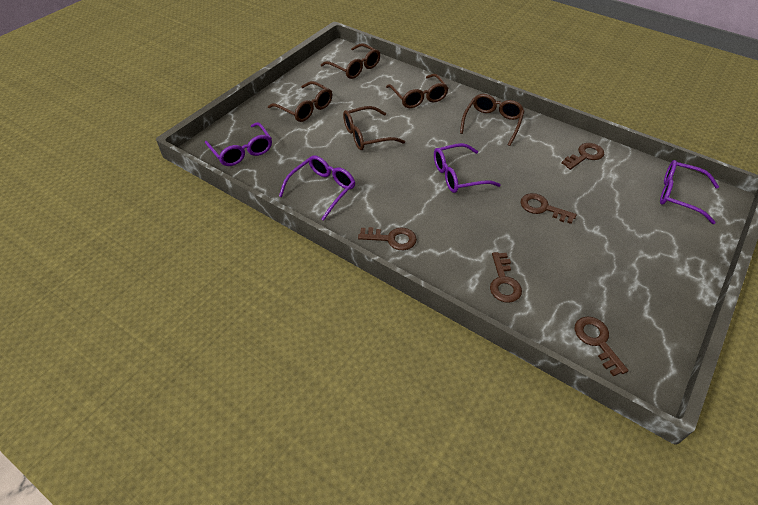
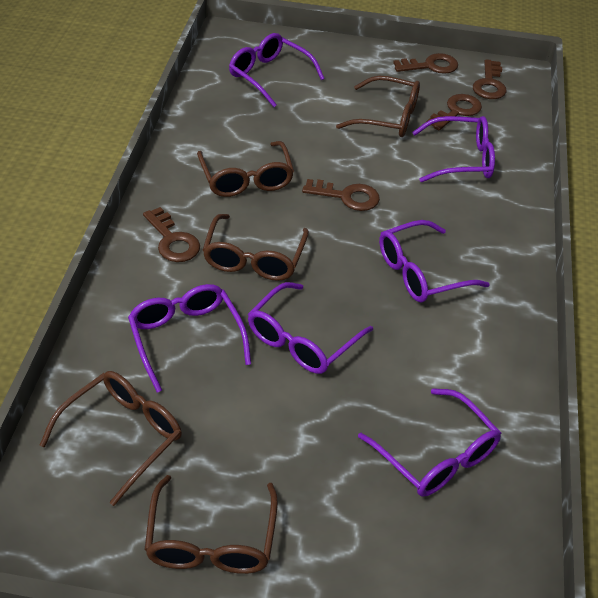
purple glasses: [205,122,272,166] [279,155,355,221] [434,143,501,193] [660,160,719,224] = 4 -> [128,284,251,393] [229,33,325,107] [248,282,373,374] [358,388,501,497] [379,220,490,302] [412,116,495,182] = 6

